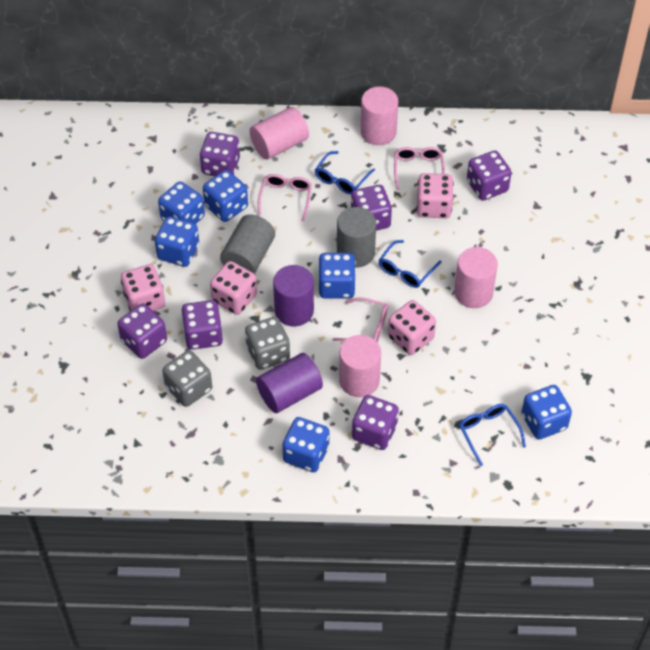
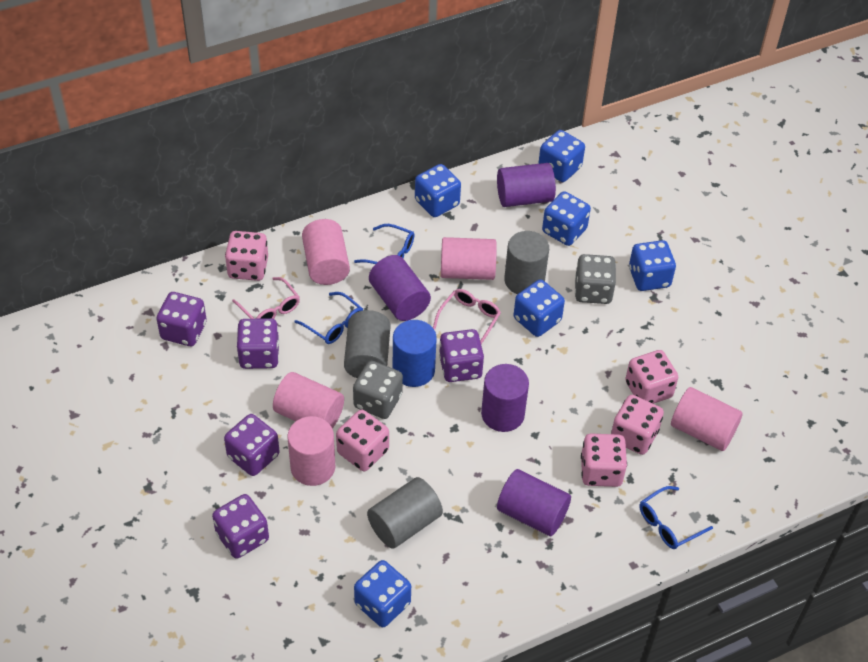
blue cylinder: none = 0 -> [393,320,437,387] = 1
grey cylinder: [220,214,275,274] [337,207,376,268] = 2 -> [344,310,391,378] [367,477,443,549] [504,231,549,294] = 3
pink cylinder: [250,107,309,160] [339,335,381,397] [360,86,398,145] [454,247,498,308] = 4 -> [273,372,344,429] [288,416,335,486] [302,219,350,285] [441,237,497,280] [671,387,743,451] = 5
pink dice: [121,264,165,311] [210,261,257,315] [388,300,436,355] [416,173,454,218] = 4 -> [225,231,268,281] [336,410,389,471] [581,434,627,487] [611,395,664,455] [625,350,678,404] = 5
pink glasses: [258,174,312,222] [332,297,388,343] [394,147,445,190] = 3 -> [232,277,300,319] [433,289,501,344] = 2
purple cylinder: [256,353,323,413] [273,265,314,326] = 2 -> [369,255,431,321] [481,364,529,432] [497,163,556,207] [497,469,571,536] = 4
purple dice: [117,303,167,359] [181,300,223,350] [200,132,240,176] [351,185,392,231] [352,395,399,450] [467,150,512,201] = 6 -> [156,292,207,346] [212,494,269,559] [224,414,280,476] [237,318,279,369] [439,329,484,382] = 5

